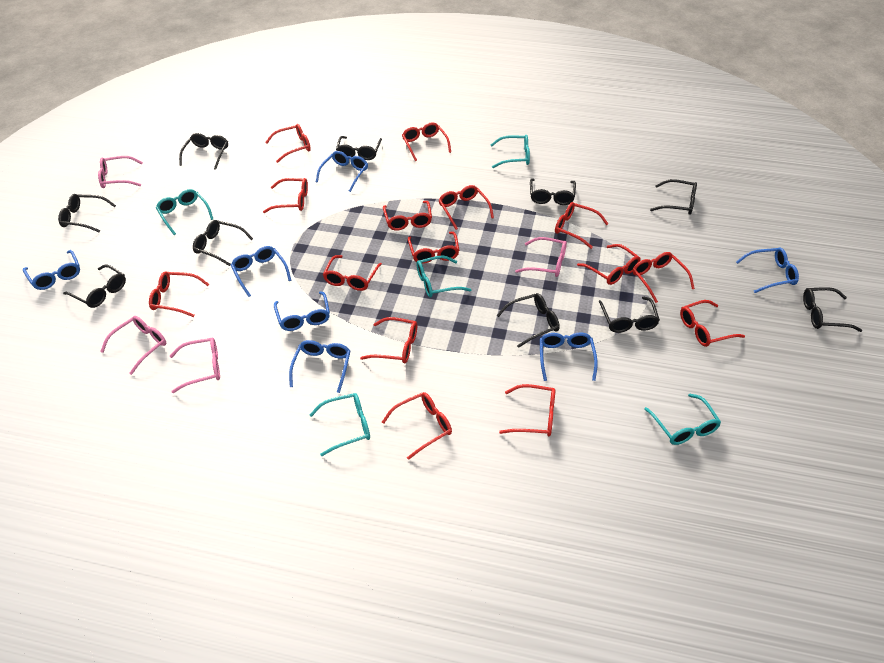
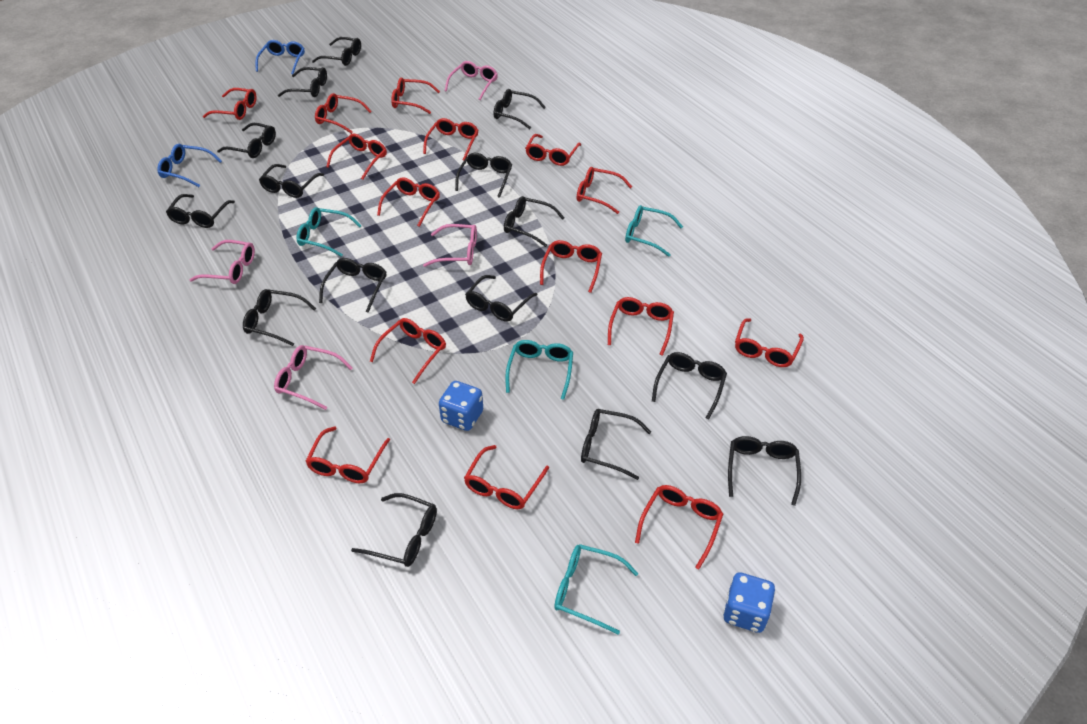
black glasses: [58,194,116,233] [63,264,126,308] [179,133,228,170] [193,220,253,266] [336,136,382,160] [497,293,560,348] [530,178,576,205] [599,297,660,333] [650,179,697,215] [803,287,862,332] = 10 -> [166,194,235,228] [217,123,276,158] [243,289,316,346] [259,164,324,198] [278,67,327,97] [312,37,361,66] [319,258,387,313] [351,493,437,567] [455,153,512,198] [465,275,538,322] [493,89,546,129] [504,196,564,247] [581,409,651,480] [652,352,727,419] [728,436,801,506] = 15
blue dice: none = 0 -> [439,381,483,431] [723,573,775,633] = 2
blue glasses: [23,250,80,290] [231,246,291,297] [274,291,330,331] [289,340,351,393] [316,151,368,192] [540,332,598,381] [736,248,799,293] = 7 -> [157,144,222,187] [255,40,305,75] = 2
turquoise glasses: [156,189,213,235] [309,393,370,456] [416,256,471,297] [491,135,530,168] [645,394,721,445] = 5 -> [296,207,362,257] [505,340,573,400] [554,544,638,634] [625,205,683,257] = 4

